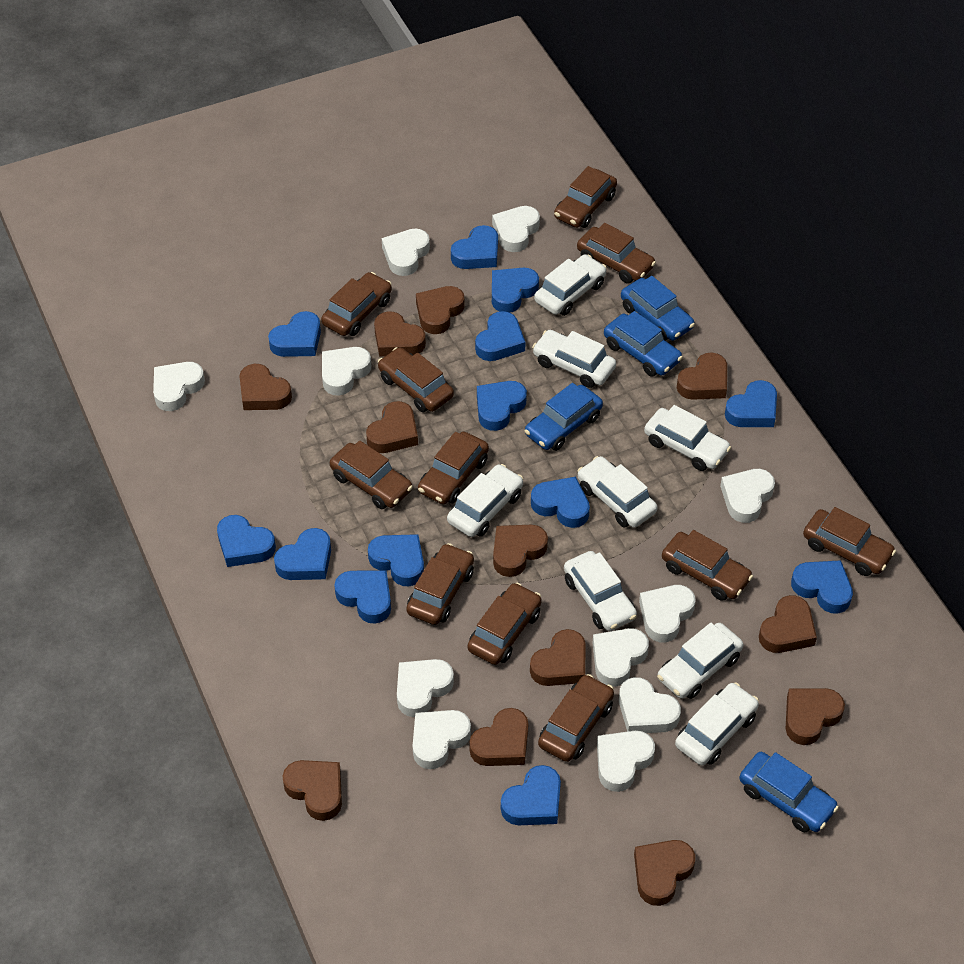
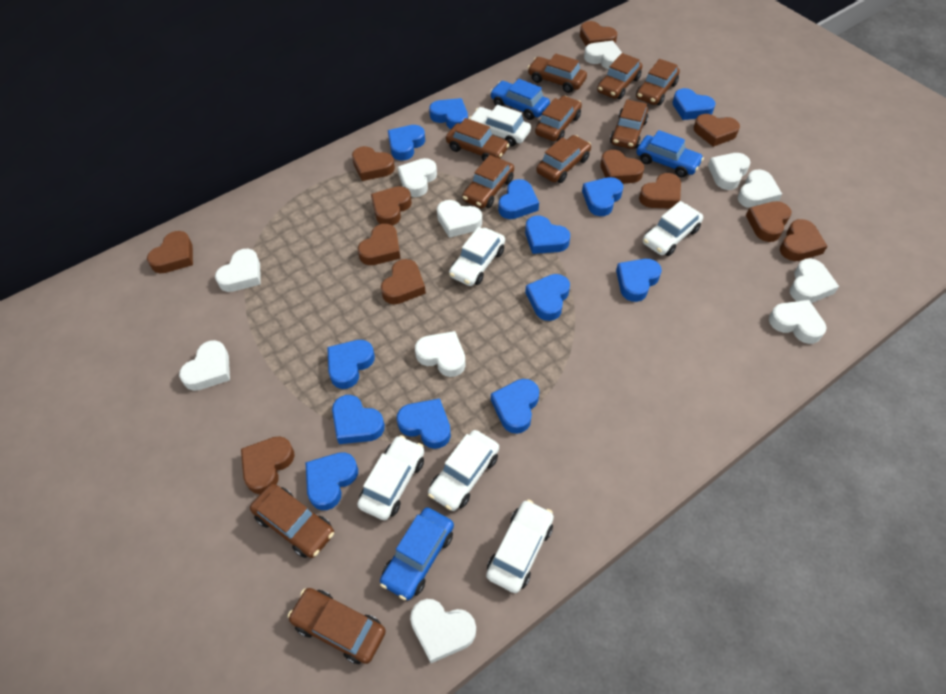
blue car: [524,383,603,451] [604,311,683,377] [621,276,695,341] [739,752,839,832] = 4 -> [380,507,454,600] [490,79,550,120] [636,130,704,177] = 3
brown car: [321,272,392,336] [330,441,413,509] [378,347,454,412] [406,543,474,625] [418,432,489,505] [468,583,542,665] [538,674,614,762] [554,166,617,228] [577,223,656,283] [662,530,753,601] [803,507,896,576] = 11 -> [250,484,334,558] [288,588,386,664] [446,118,509,161] [462,155,514,208] [528,53,587,93] [535,96,582,141] [536,135,591,183] [597,53,642,99] [610,99,648,149] [636,59,680,106] = 10
white car: [447,464,523,537] [532,330,616,388] [534,254,607,316] [564,551,637,631] [577,456,657,528] [644,405,731,471] [657,623,743,699] [675,682,759,765] = 8 -> [357,435,424,520] [428,430,499,511] [449,227,505,286] [469,105,531,146] [486,499,554,593] [643,201,703,256] = 6

